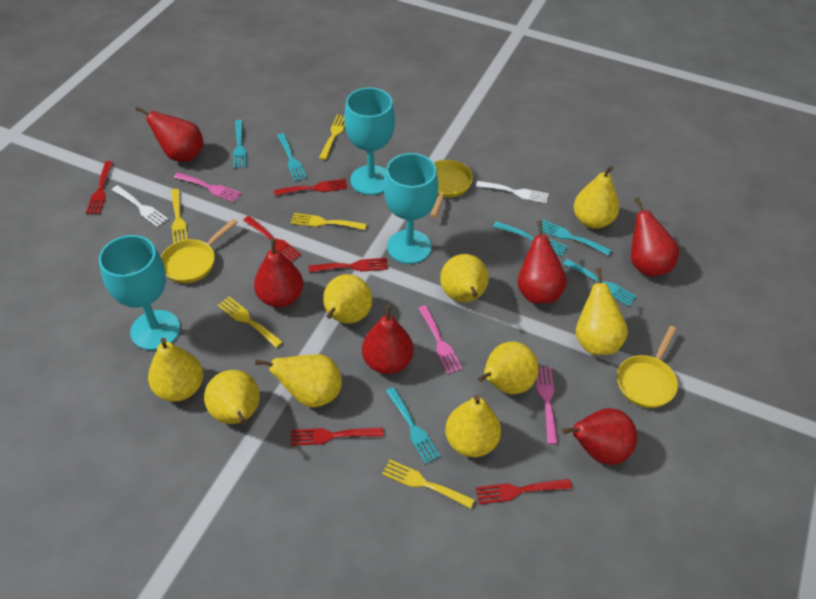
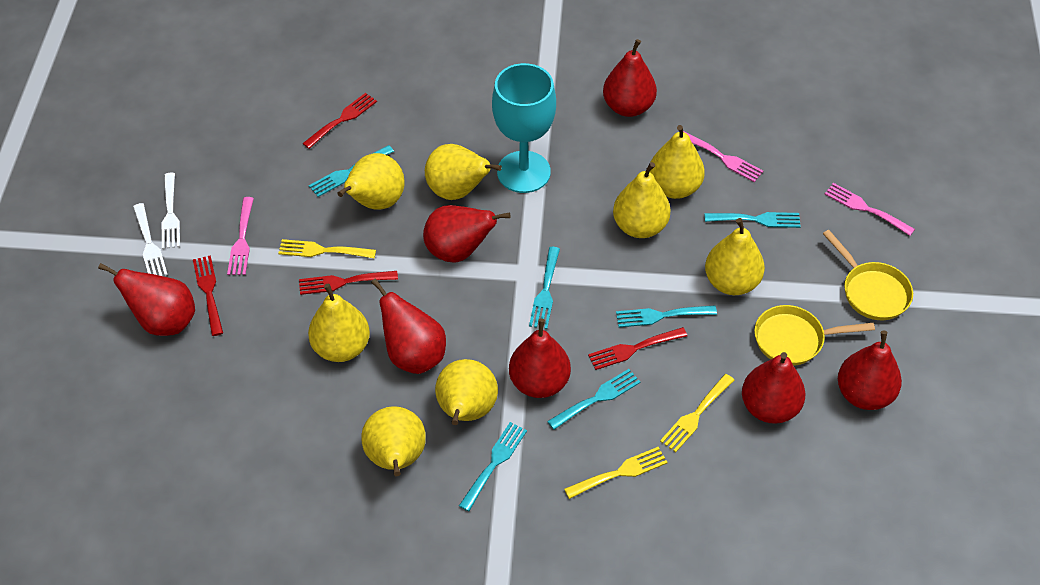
red fork: [86,161,113,214] [243,216,301,262] [274,179,348,196] [291,427,383,446] [309,258,388,272] [476,479,572,504] = 6 -> [193,255,223,336] [299,271,398,295] [302,93,377,149] [588,327,687,370] = 4
red pear: [135,106,204,162] [254,239,303,307] [362,305,413,374] [518,220,567,303] [562,408,637,465] [631,197,679,277] = 6 -> [98,263,195,336] [371,279,446,374] [423,205,510,263] [509,319,571,398] [603,39,657,117] [742,352,806,424] [838,331,902,410] = 7
turquoise goblet: [99,235,180,350] [344,88,395,195] [384,153,438,264] = 3 -> [492,63,556,193] = 1
yellow fork: [171,189,188,244] [218,296,283,348] [291,213,367,230] [319,114,345,160] [382,460,475,509] = 5 -> [278,239,376,259] [564,447,668,499] [660,374,734,452] = 3
yellow pan: [161,219,238,283] [430,160,473,218] [617,326,678,408] = 3 -> [754,305,875,366] [823,230,913,320] = 2
yellow pear: [148,338,203,401] [204,370,260,425] [255,354,342,407] [323,274,372,324] [440,254,489,302] [445,394,501,457] [478,341,539,394] [574,166,619,229] [576,267,628,355] = 9 -> [308,283,370,362] [338,153,405,210] [361,406,426,476] [425,144,502,200] [435,359,498,425] [613,162,671,238] [650,125,705,199] [705,218,765,295] = 8

